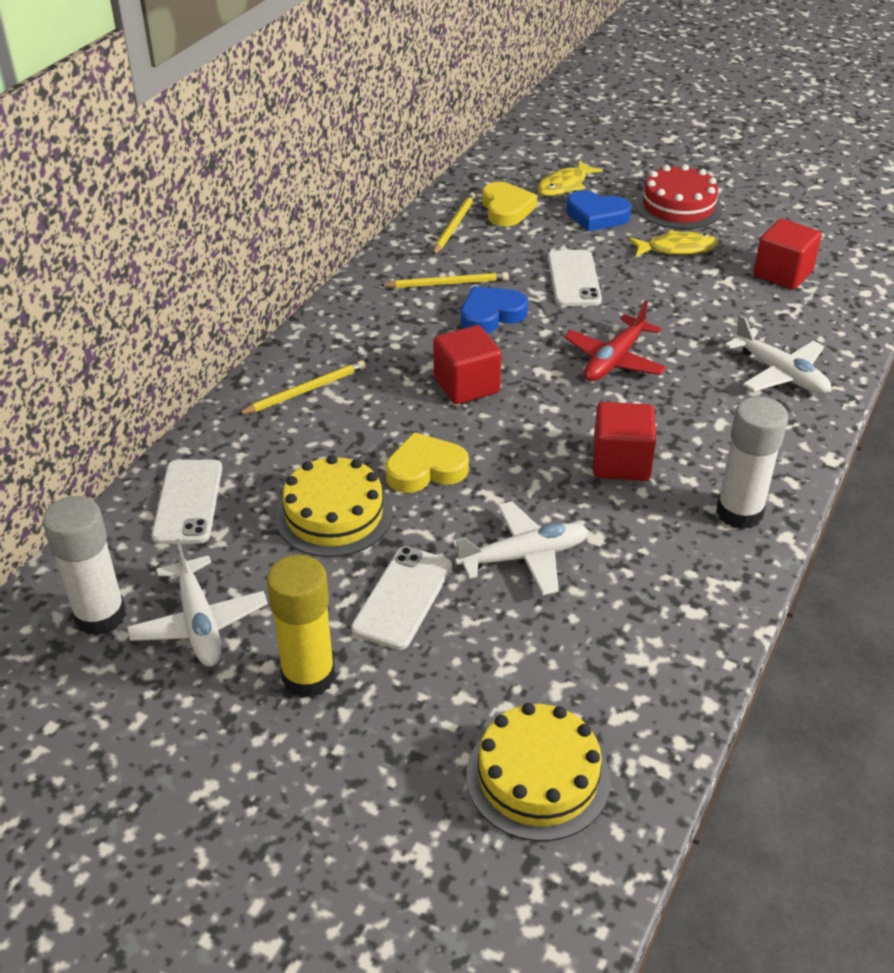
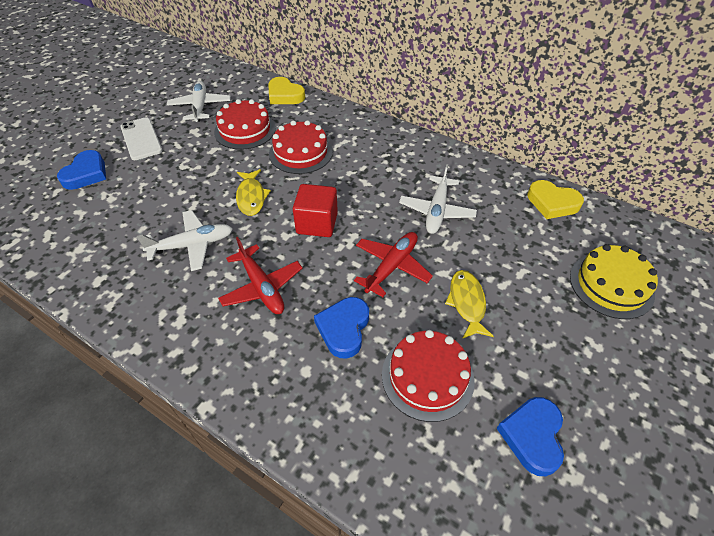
blue heart: [461,286,528,333] [566,190,631,231] = 2 -> [57,150,106,190] [314,297,369,359] [496,397,564,476] = 3
red cake: [635,164,722,229] = 1 -> [214,99,276,150] [269,120,333,174] [382,330,475,422] = 3
red cube: [433,325,502,404] [593,402,656,481] [753,219,822,290] = 3 -> [293,184,338,237] = 1
red plane: [564,301,667,382] = 1 -> [218,237,302,314] [354,232,433,297] = 2
white glue stick: [43,496,126,636] [716,396,788,529] = 2 -> none = 0
white phone: [152,460,222,544] [351,546,452,650] [548,250,602,306] = 3 -> [120,117,162,160] = 1
yellow cake: [275,455,393,557] [466,703,611,841] = 2 -> [570,244,658,319] = 1
yellow glue stick: [267,555,335,698] = 1 -> none = 0
yellow pencil: [237,360,366,415] [380,272,509,288] [433,193,476,255] = 3 -> none = 0

